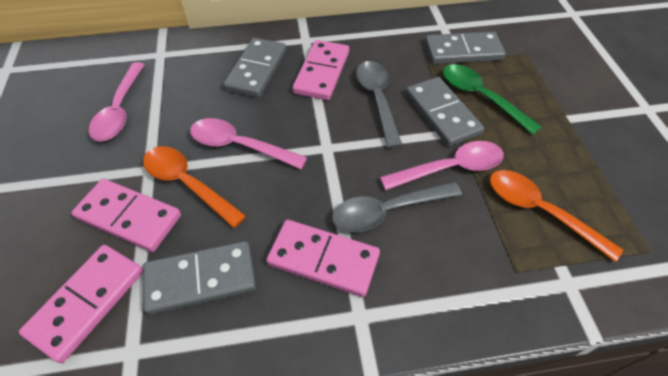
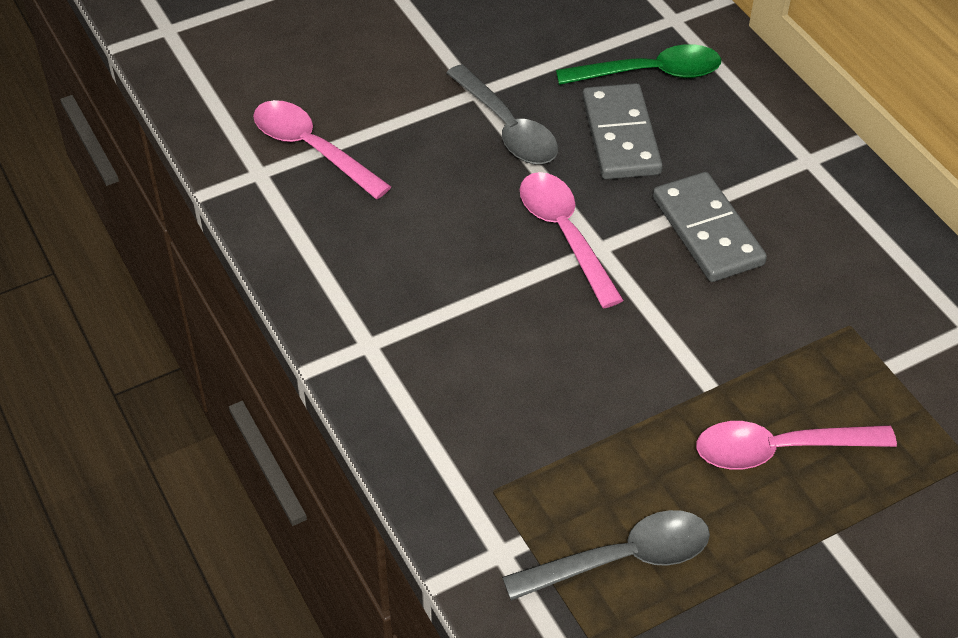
grey domino: [143,241,256,315] [223,38,286,98] [406,77,484,147] [425,32,506,64] = 4 -> [582,83,663,179] [653,172,767,282] = 2
orange spoon: [143,146,246,228] [490,170,623,262] = 2 -> none = 0
pink domino: [19,245,143,363] [71,179,181,252] [266,220,380,297] [292,40,349,100] = 4 -> none = 0

